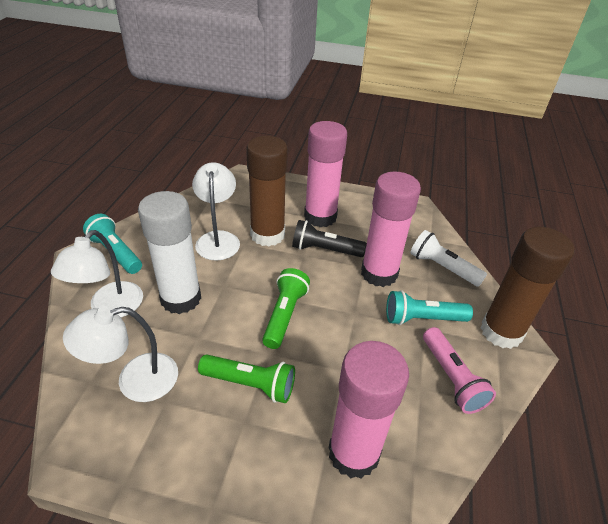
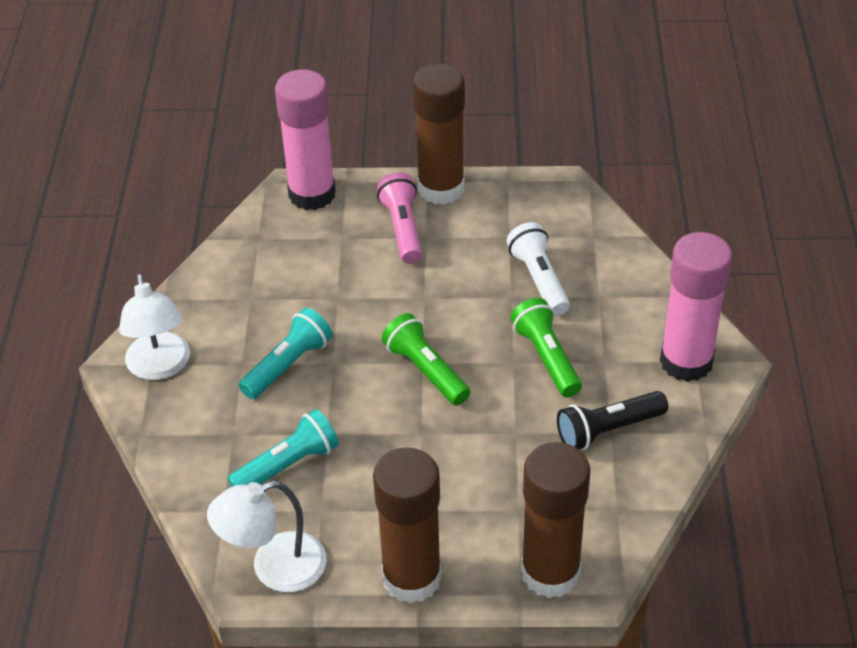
brown glue stick: [246,136,288,246] [481,227,575,349] = 2 -> [373,447,442,603] [413,64,465,205] [521,442,590,598] = 3
pink glue stick: [304,121,347,227] [329,341,409,479] [361,172,421,287] = 3 -> [275,69,336,210] [660,232,732,382] = 2
white glue stick: [138,191,201,314] = 1 -> none = 0
white lamp: [51,230,143,318] [63,306,178,402] [192,162,240,261] = 3 -> [119,273,190,380] [207,481,326,592] = 2

